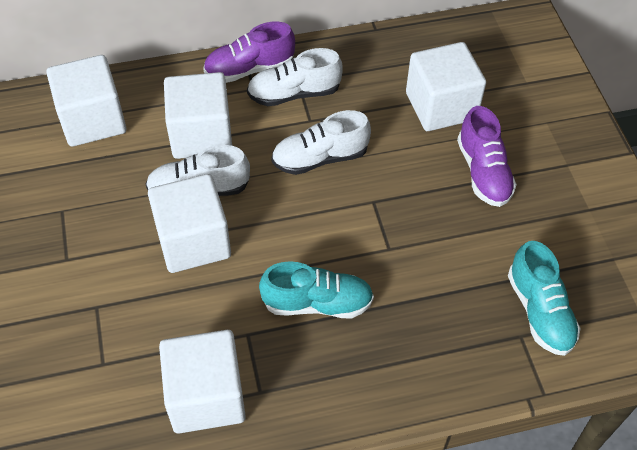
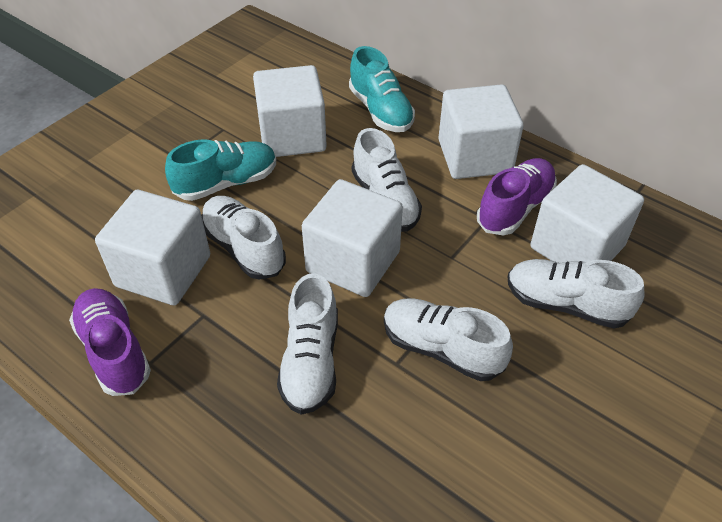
white shoe: [146,145,250,196] [247,48,342,106] [271,110,371,175] = 3 -> [201,196,286,280] [277,273,338,415] [352,128,422,232] [384,298,513,381] [508,259,645,328] = 5

